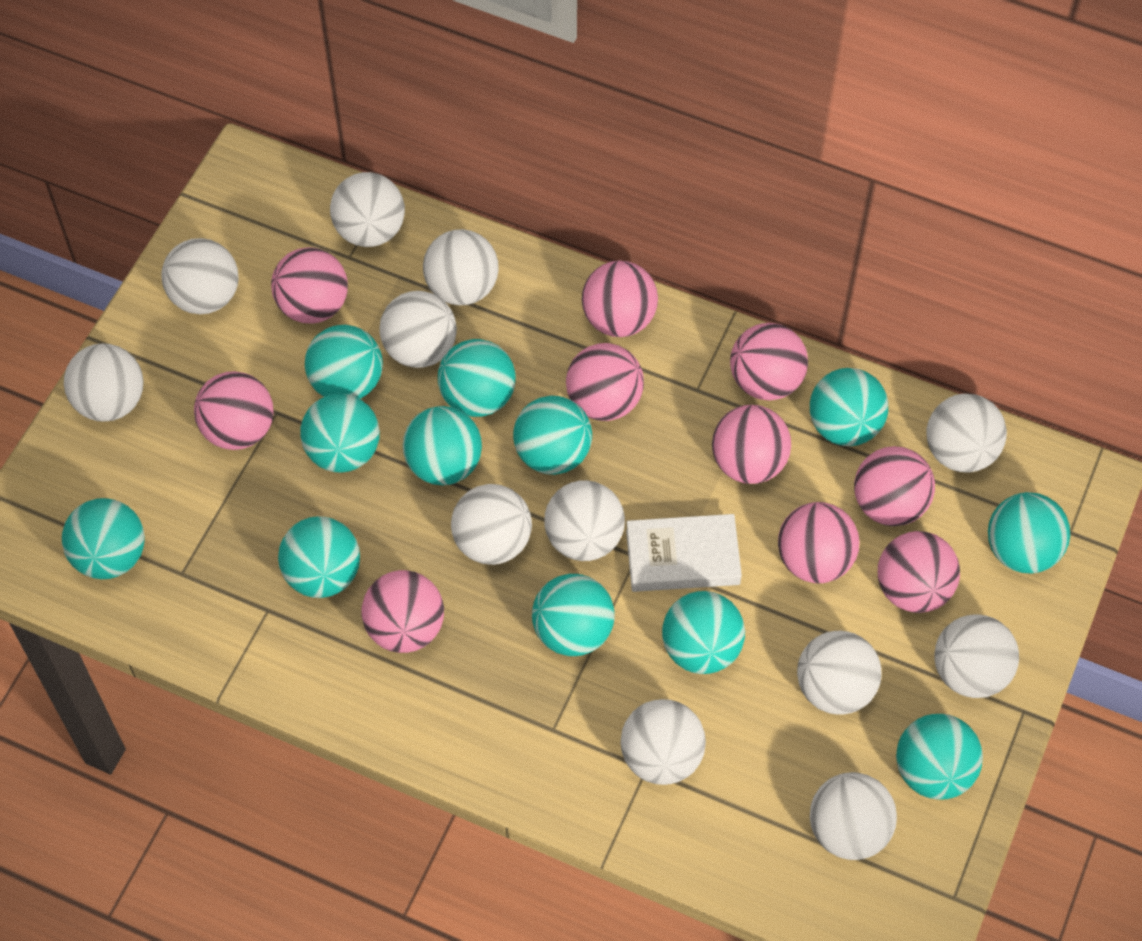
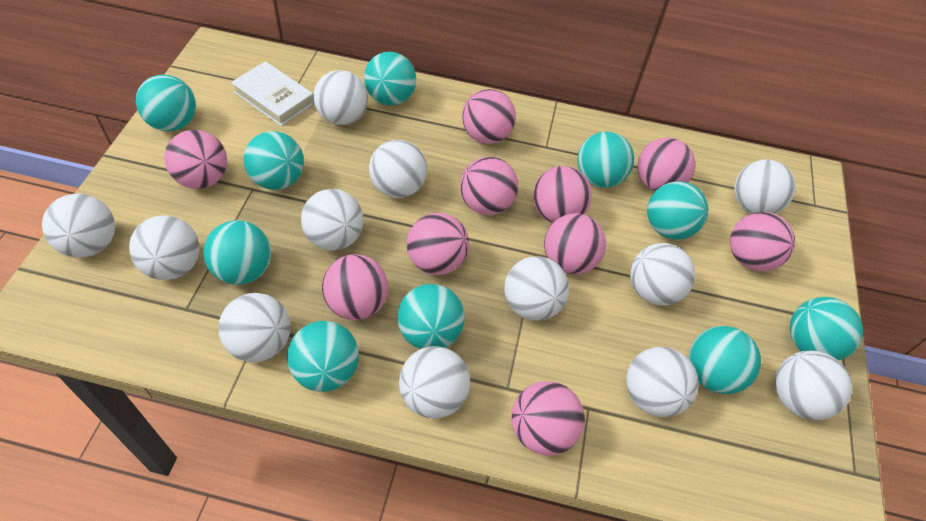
turquoise ball: [62,498,145,579] [278,516,360,598] [300,393,380,473] [305,325,383,399] [403,406,482,485] [438,339,516,417] [513,396,592,475] [532,574,615,656] [662,591,745,674] [810,368,888,446] [896,714,983,800] [988,492,1070,573] = 12 -> [136,75,196,131] [203,220,271,285] [244,131,304,190] [287,321,359,392] [364,52,416,105] [397,284,465,349] [578,131,634,188] [647,181,708,240] [689,326,761,394] [790,297,863,361] = 10

